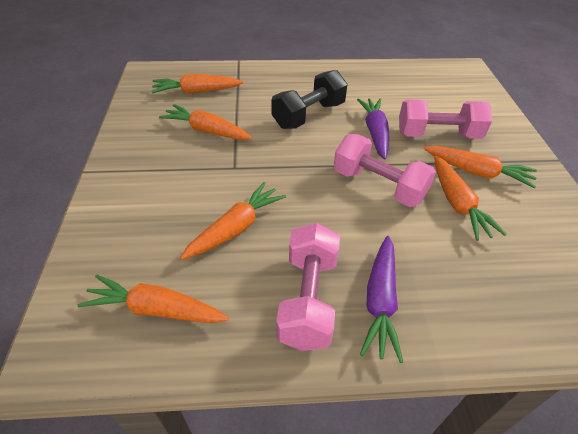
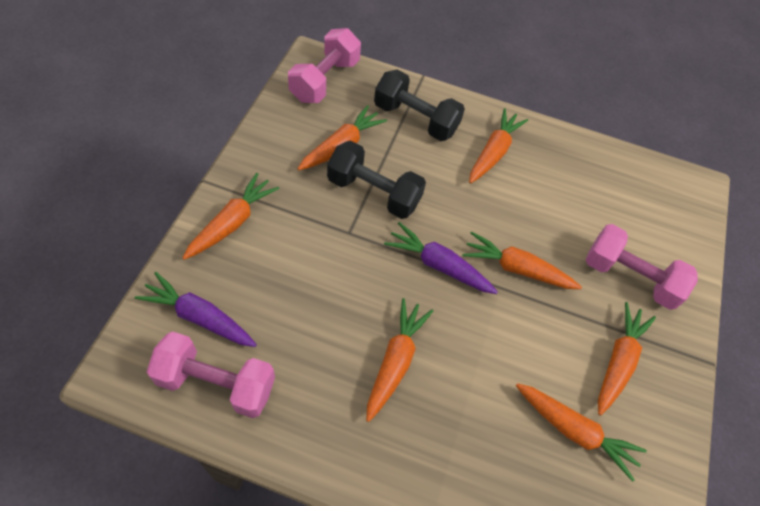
black dumbbell: [271,70,348,129] = 1 -> [327,141,426,219] [374,70,465,141] = 2
orange carrot: [77,274,229,323] [151,74,243,94] [159,104,252,140] [180,182,286,260] [424,146,537,188] [434,156,507,241] = 6 -> [182,173,280,260] [297,105,387,170] [366,298,433,422] [462,231,582,289] [469,108,528,183] [516,383,647,482] [598,302,656,416] = 7

